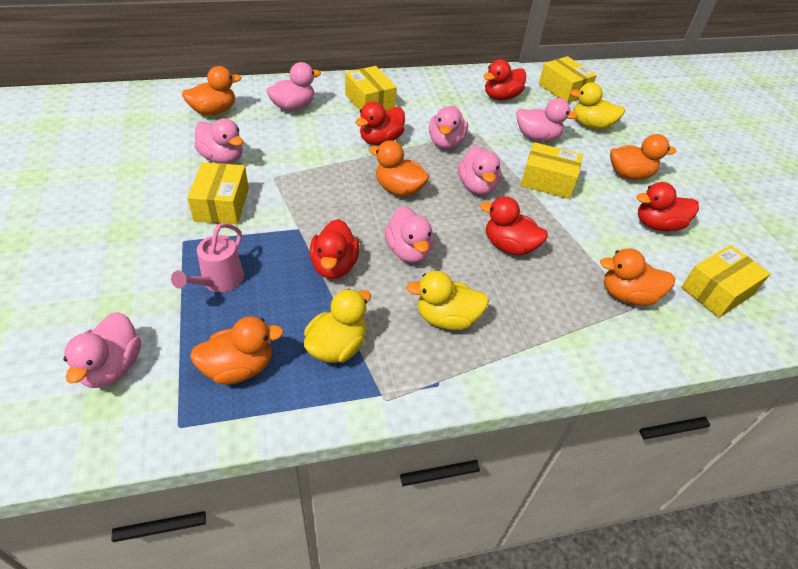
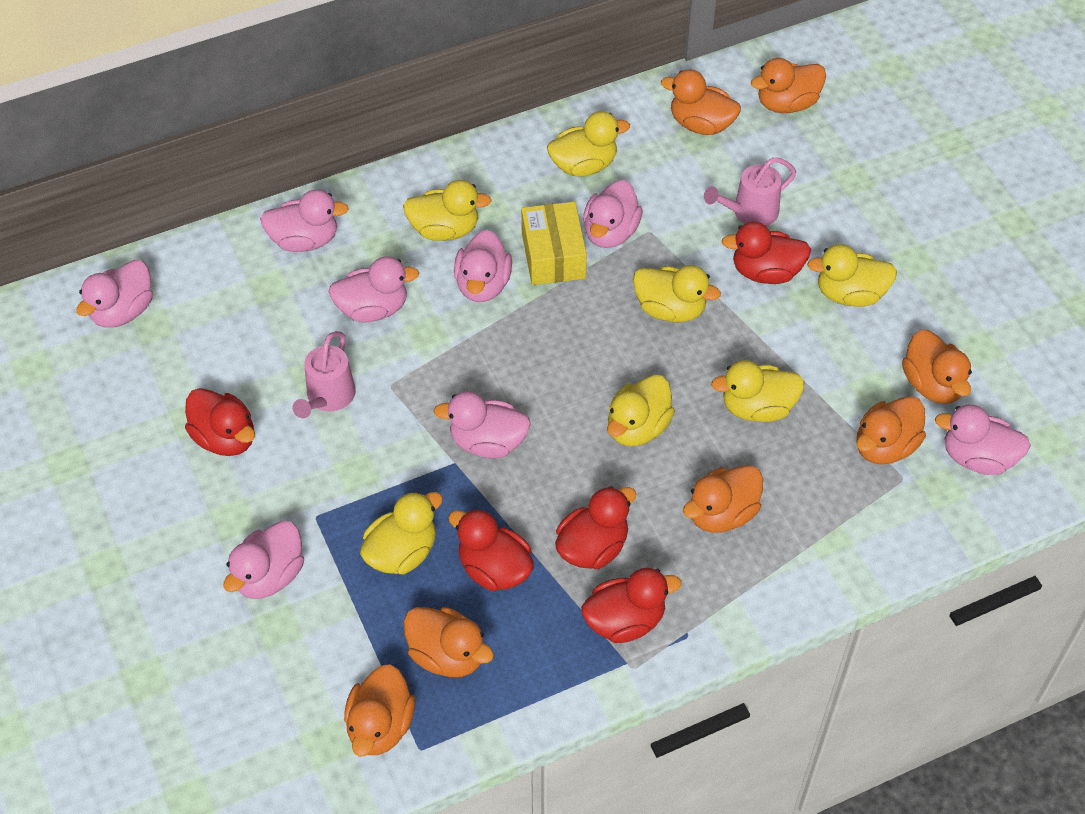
orange duck: [182,66,241,115] [190,316,284,384] [369,140,430,196] [600,248,675,306] [610,134,676,180] = 5 -> [344,664,415,757] [403,607,494,677] [661,69,741,135] [683,465,763,533] [751,58,826,113] [856,396,926,465] [902,329,972,404] = 7
pink duck: [63,312,141,388] [194,118,243,164] [266,62,321,111] [385,206,434,263] [429,106,468,149] [458,146,501,195] [516,98,578,141] = 7 -> [76,260,153,328] [224,521,304,599] [260,189,349,252] [328,256,419,322] [434,391,531,458] [454,230,512,302] [583,180,643,248] [935,404,1031,475] = 8
pink watering can: [171,223,244,292] = 1 -> [292,331,356,418] [704,157,796,226] = 2
yellow box: [187,162,249,224] [345,66,397,111] [521,142,583,199] [539,56,597,103] [681,245,771,318] = 5 -> [521,201,587,285] = 1
yellow duck: [304,289,371,363] [406,271,489,330] [570,82,625,130] = 3 -> [360,491,443,575] [403,180,492,241] [547,111,630,177] [607,375,675,446] [633,265,721,323] [711,360,804,422] [807,244,897,307] = 7

